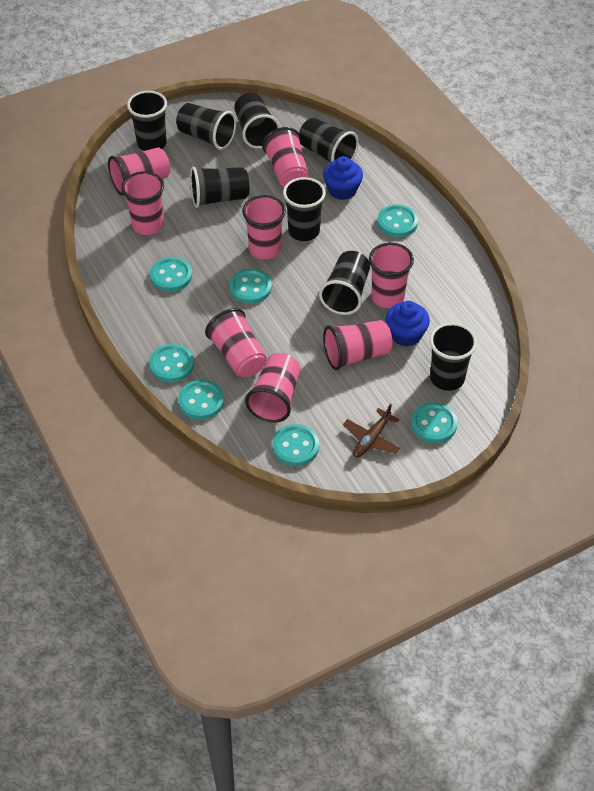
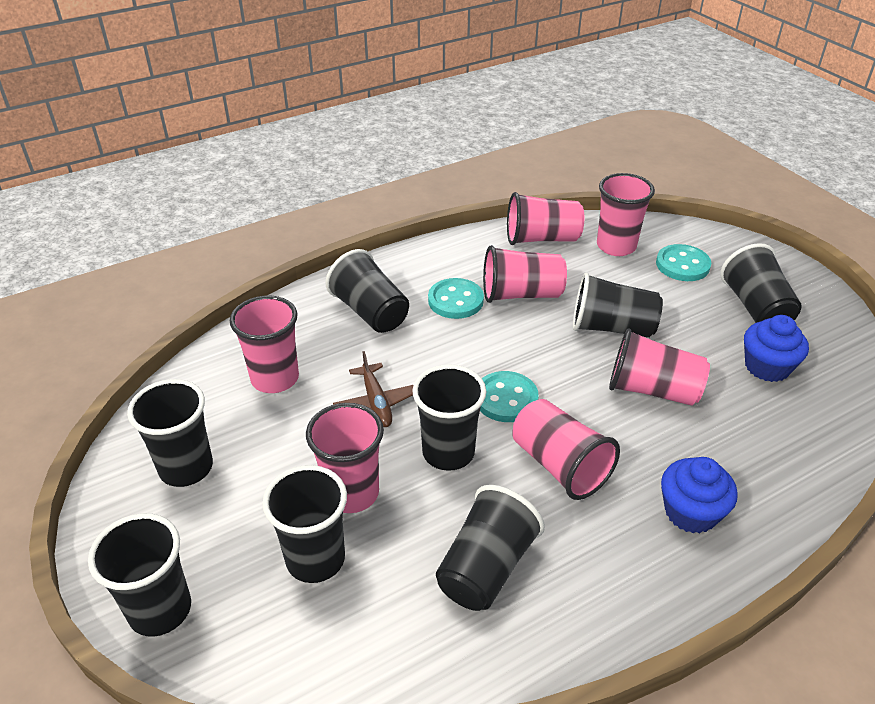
pink cup: [108,147,170,196] [121,171,164,235] [205,308,267,377] [242,195,286,260] [245,353,301,423] [262,127,309,187] [323,320,393,370] [369,243,414,308] = 8 -> [230,295,299,393] [306,403,384,513] [483,245,567,303] [507,192,584,245] [512,399,620,500] [597,173,655,256] [609,328,710,406] = 7
turquoise button: [149,344,194,382] [150,257,192,292] [178,380,224,420] [229,269,272,304] [272,424,319,466] [377,205,418,237] [411,402,457,443] = 7 -> [428,278,484,319] [480,371,539,422] [656,244,711,281] = 3

